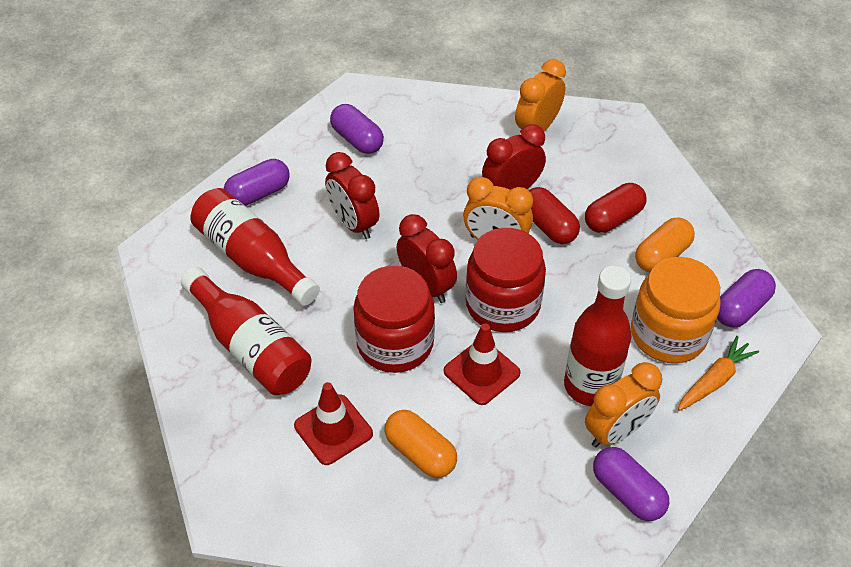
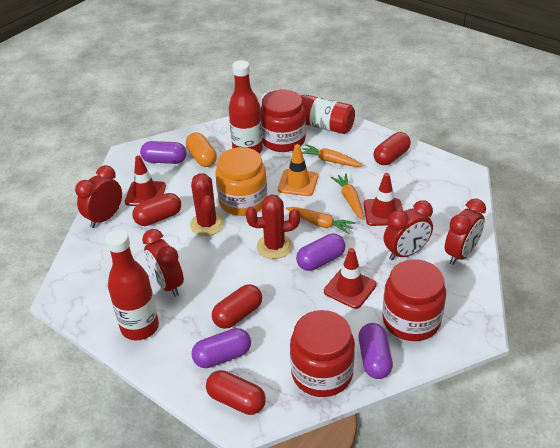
orange capsule: [385,410,457,478] [635,217,695,272] = 2 -> [186,132,217,167] = 1
orange carrot: [678,336,759,411] = 1 -> [286,207,355,234] [302,144,363,167] [331,174,364,220] = 3
orange clock: [463,177,533,239] [515,59,566,131] [585,362,662,447] = 3 -> none = 0
orange traffic cone: none = 0 -> [278,144,318,196] = 1
red cactus: none = 0 -> [190,173,225,236] [245,194,300,259] = 2
red capsule: [529,187,580,244] [585,183,646,233] = 2 -> [132,193,181,226] [206,370,266,415] [212,284,262,329] [373,132,411,165] = 4
red clock: [325,152,379,239] [397,214,457,303] [482,124,546,190] = 3 -> [75,165,122,228] [142,229,184,296] [384,200,433,260] [445,198,486,265] = 4
red jar: [353,266,435,373] [466,228,546,332] = 2 -> [260,90,306,152] [290,310,355,397] [382,259,446,341] = 3
red traffic cone: [294,382,373,465] [444,323,520,405] = 2 -> [125,155,166,206] [324,248,377,309] [364,173,403,226] = 3

